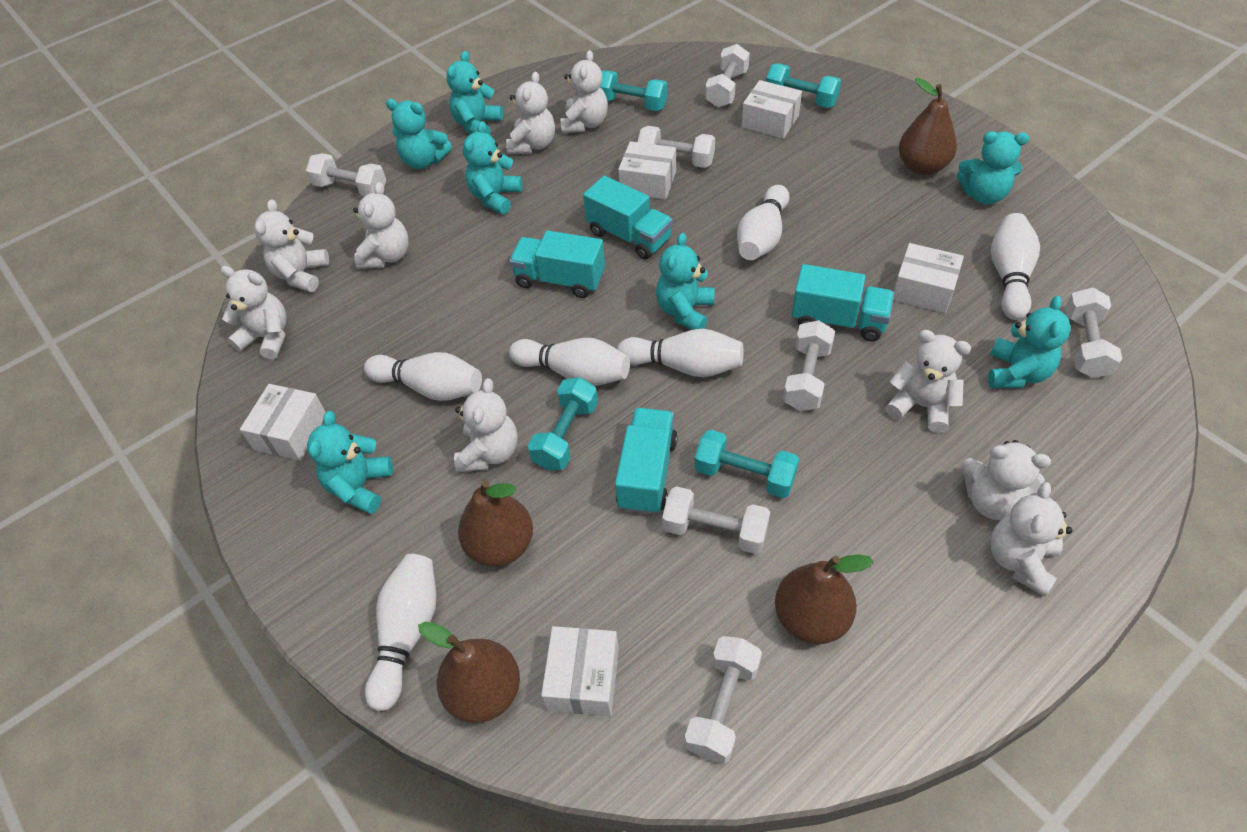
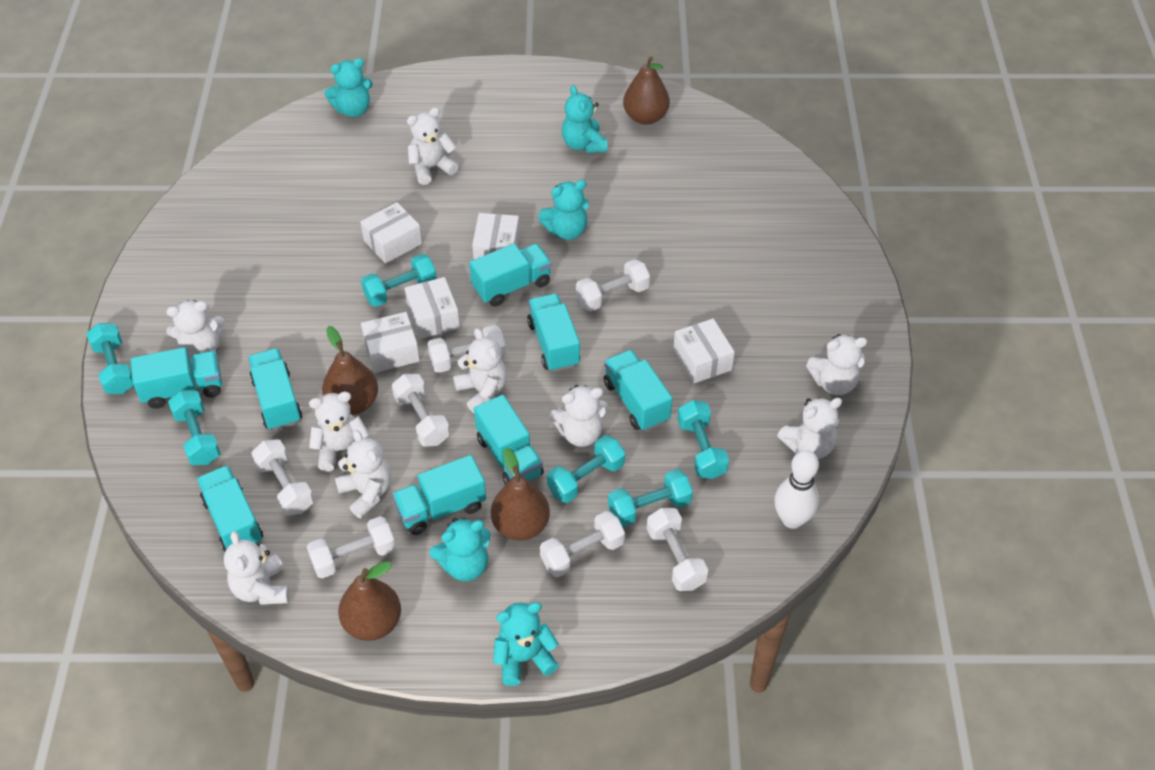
turquoise dumbbell: [528,377,598,470] [600,70,668,111] [695,430,799,498] [766,63,841,108] = 4 -> [86,323,133,394] [168,390,221,465] [361,254,437,307] [547,435,625,503] [608,469,693,527] [677,400,729,479] = 6
turquoise teddy bear: [307,411,393,514] [386,99,452,169] [446,51,503,135] [463,121,523,214] [656,233,715,330] [957,131,1029,204] [988,296,1071,388] = 7 -> [324,58,373,117] [429,518,491,581] [493,602,559,686] [539,180,589,240] [562,85,608,153] = 5
turquoise truck: [509,230,605,298] [583,176,673,259] [615,408,678,515] [792,264,894,341] = 4 -> [130,347,222,409] [197,465,263,552] [248,348,302,430] [392,455,486,535] [469,244,552,307] [474,395,544,485] [527,294,580,372] [604,350,673,431] = 8
white bowling pin: [364,352,482,401] [365,554,437,711] [509,338,630,386] [617,329,743,377] [737,185,790,260] [991,213,1040,320] = 6 -> [774,450,819,529] = 1

